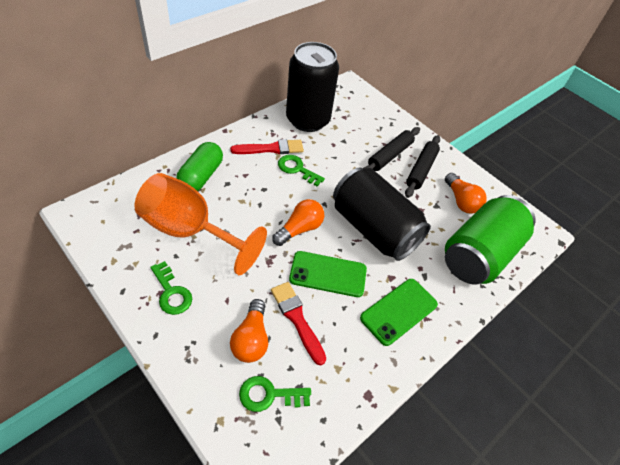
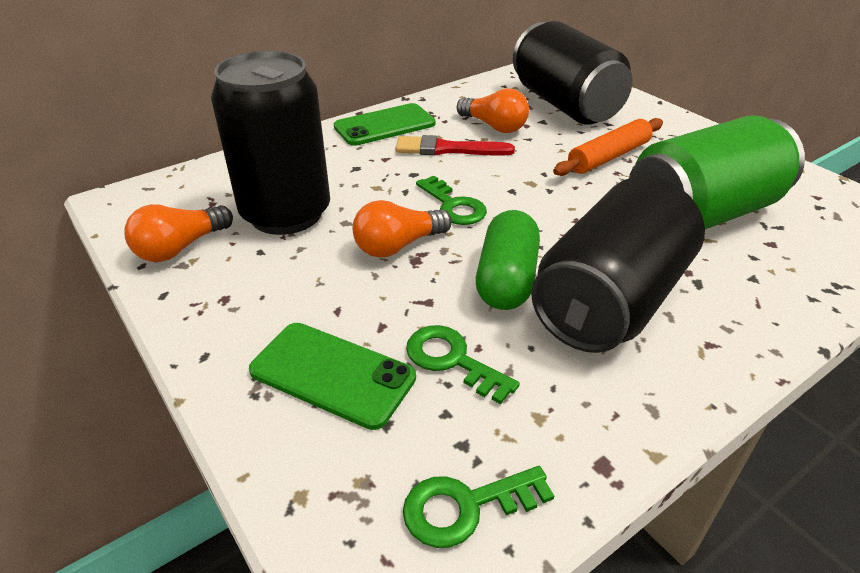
black can: [286,42,339,132] [333,167,431,261] = 2 -> [211,50,330,235] [513,21,633,124] [531,176,705,353] = 3
black rolling pin: [363,127,420,171] [405,135,440,198] = 2 -> none = 0
orange goblet: [135,173,267,275] = 1 -> none = 0
orange rolling pin: none = 0 -> [553,118,663,176] = 1
red brush: [230,139,304,154] [271,282,326,365] = 2 -> [396,135,515,155] = 1

